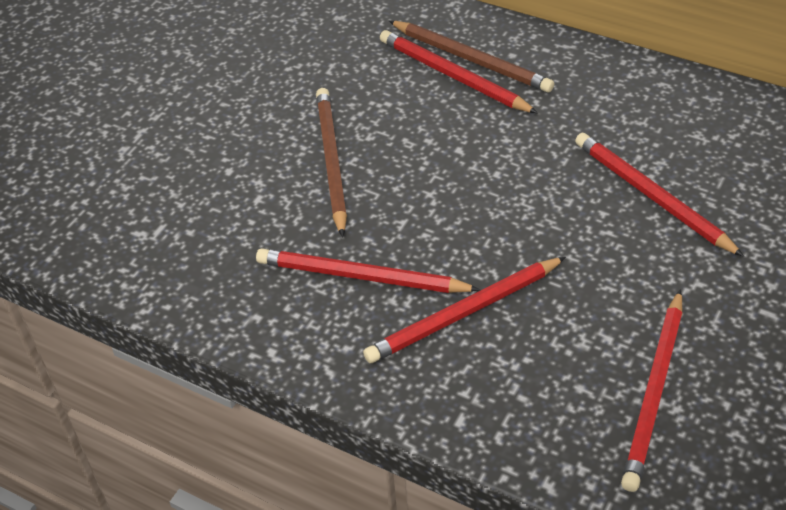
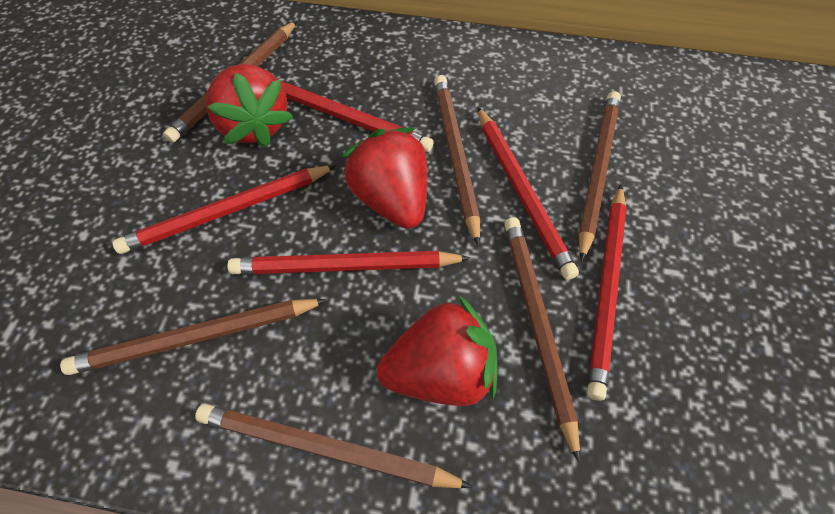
brown pencil: [316,88,347,237] [389,21,554,93] = 2 -> [60,299,327,375] [163,21,297,143] [195,404,473,488] [434,75,480,246] [504,217,580,463] [578,91,621,262] = 6
red strawberry: none = 0 -> [206,64,293,147] [342,127,427,229] [377,295,498,406] = 3

